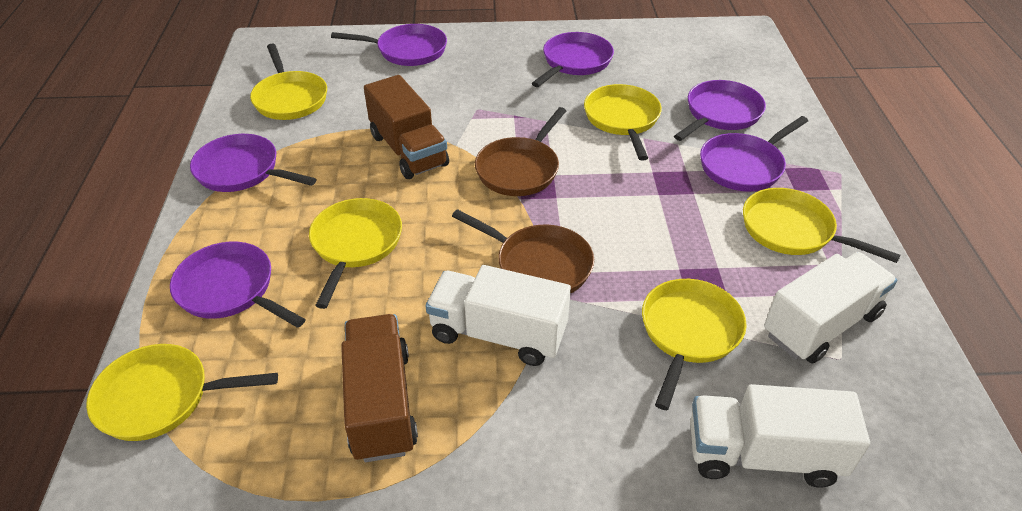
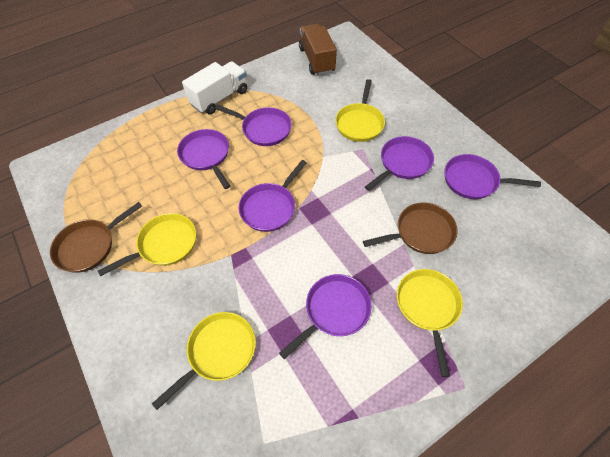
brown truck: [341,314,418,462] [364,75,449,179] = 2 -> [299,24,337,75] = 1
white truck: [426,265,571,366] [690,384,870,487] [764,252,897,364] = 3 -> [182,61,248,114] = 1
yellow pan: [86,344,278,441] [250,44,327,120] [309,198,402,309] [584,84,662,161] [642,279,747,410] [743,188,901,263] = 6 -> [98,213,196,276] [152,312,256,410] [335,79,385,142] [397,269,463,377] = 4

